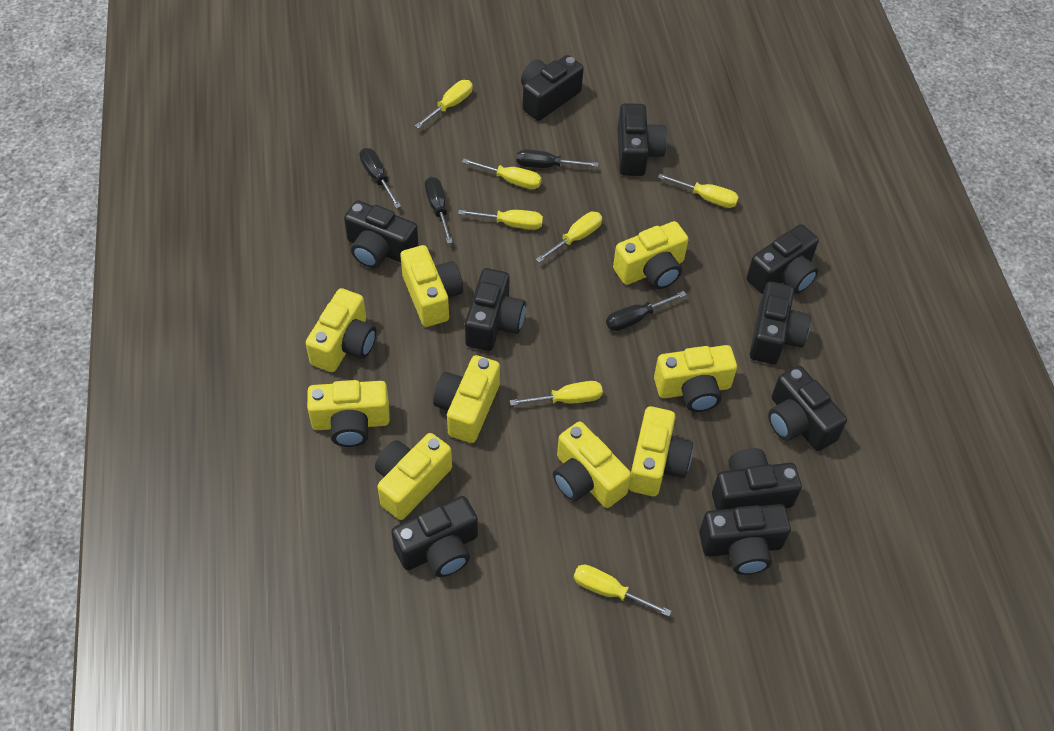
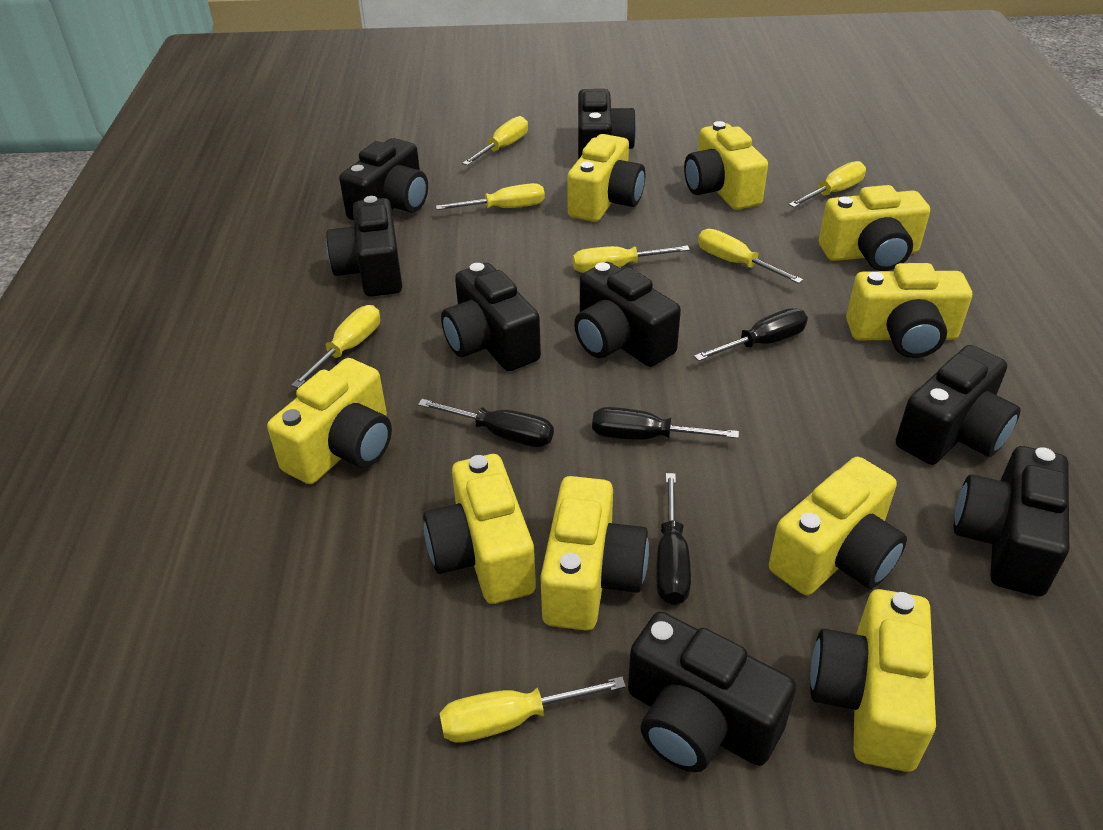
black camera: [344,200,419,268] [391,496,478,577] [465,268,526,351] [521,55,584,121] [618,103,667,176] [699,504,791,575] [712,448,802,510] [746,224,819,294] [750,281,811,364] [768,366,847,451] = 10 -> [326,196,402,297] [339,138,428,220] [441,263,541,371] [574,262,681,367] [578,89,637,160] [628,612,796,772] [896,345,1021,465] [954,446,1069,596] = 8

